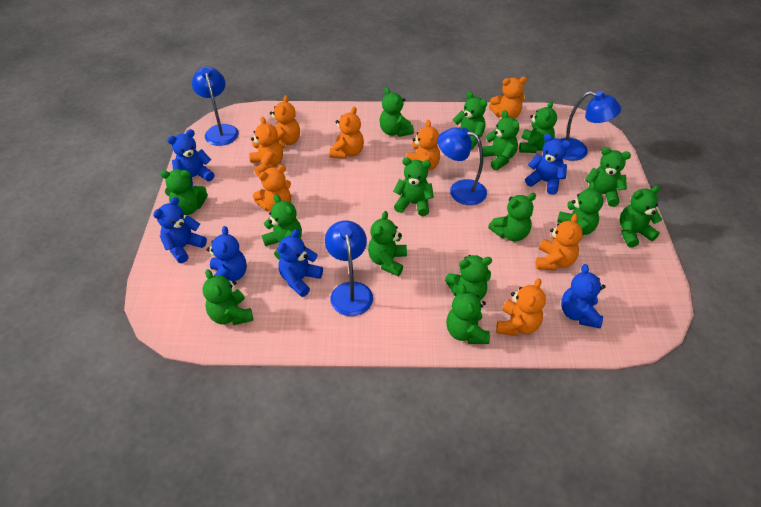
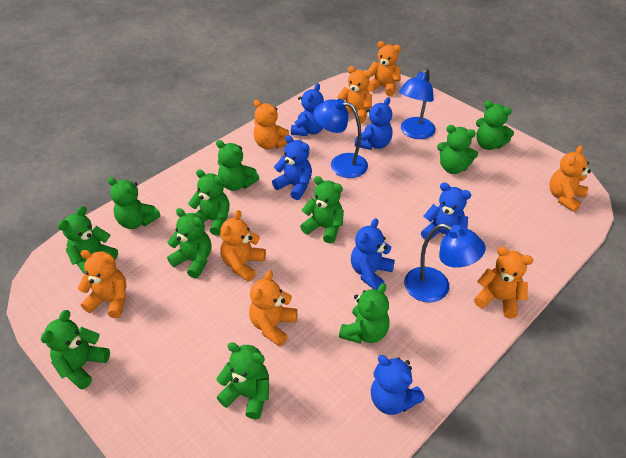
blue lamp: [192,67,239,146] [325,220,373,316] [438,127,487,205] [561,91,621,161] = 4 -> [314,98,368,178] [399,68,436,139] [404,224,486,303] = 3
green teddy bear: [160,169,208,215] [202,269,253,325] [262,194,302,260] [368,211,407,276] [379,87,414,137] [393,158,434,216] [445,255,492,300] [446,284,490,344] [452,92,487,150] [482,110,519,170] [488,193,536,241] [519,101,557,153] [557,182,603,235] [585,147,631,207] [620,186,662,248] = 15 -> [41,310,110,390] [58,206,118,274] [108,177,161,229] [167,208,211,279] [188,169,230,236] [216,140,259,191] [216,342,269,419] [300,176,344,244] [339,283,390,344] [437,125,478,174] [476,101,514,150] = 11

